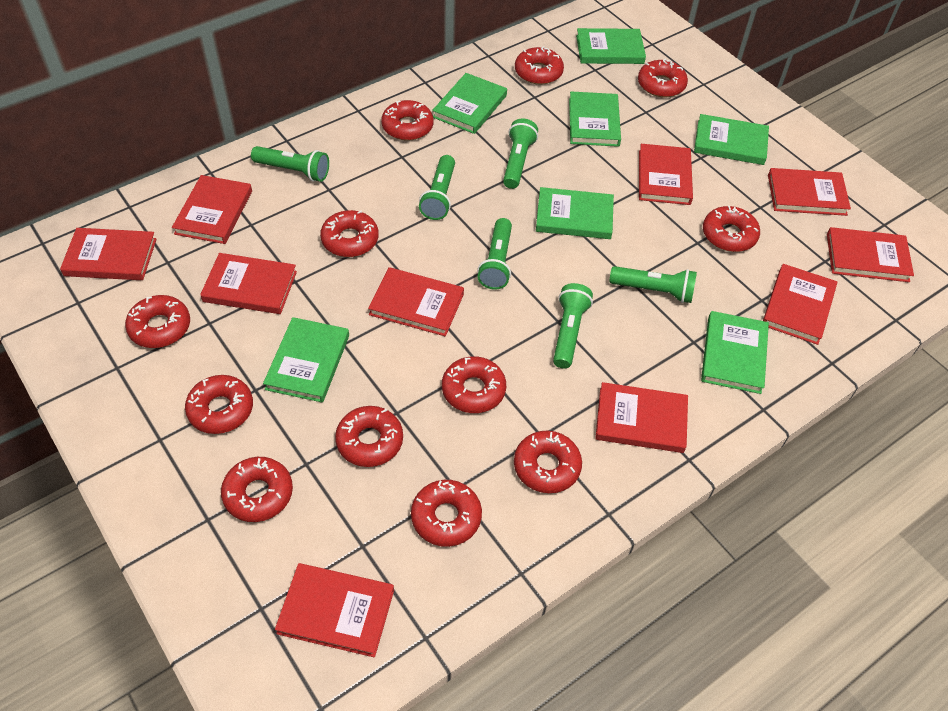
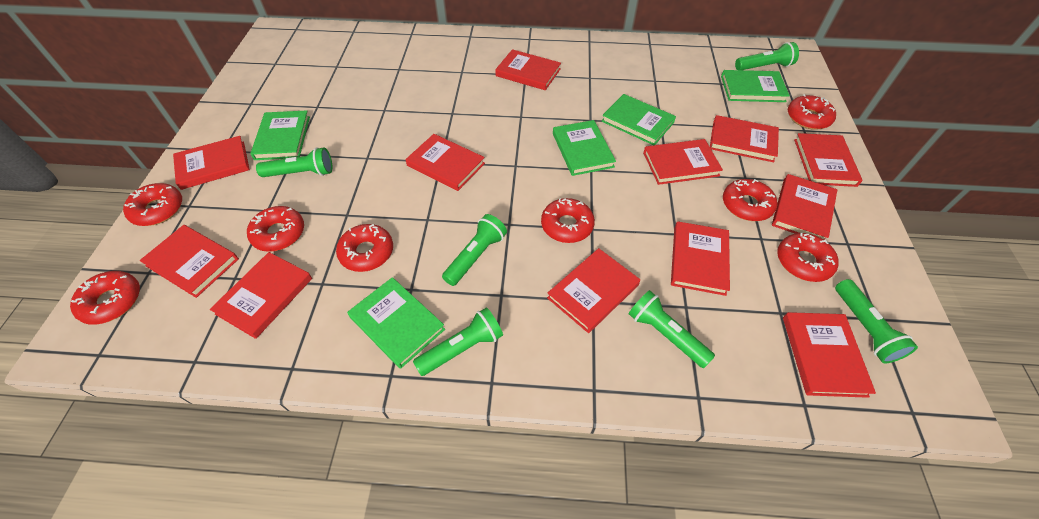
green book: [263,317,349,403] [432,73,507,134] [536,187,614,239] [569,91,621,147] [576,28,646,64] [694,114,769,165] [701,311,769,394] = 7 -> [250,110,310,160] [347,277,445,369] [553,120,616,176] [602,94,676,145] [721,70,790,102] = 5
red book: [60,228,157,280] [172,175,252,244] [200,253,297,314] [275,563,394,657] [368,267,464,336] [595,382,688,453] [639,144,693,205] [763,264,838,345] [768,168,851,216] [827,227,914,282] = 10 -> [140,225,239,298] [173,136,250,190] [210,252,312,339] [405,134,485,191] [495,49,561,90] [547,248,640,333] [643,139,723,185] [671,221,730,296] [710,115,779,162] [772,174,837,240] [783,312,876,398] [794,133,863,187] = 12
red donut: [125,295,190,348] [185,375,253,434] [221,457,293,522] [320,210,379,257] [335,406,403,467] [381,100,434,141] [411,480,482,547] [442,356,506,413] [514,431,582,493] [515,46,564,85] [638,59,688,97] [703,206,760,252] = 12 -> [70,271,140,325] [123,183,182,226] [247,206,304,252] [336,224,393,272] [541,198,595,243] [723,179,777,221] [777,232,839,282] [788,94,836,130] = 8

